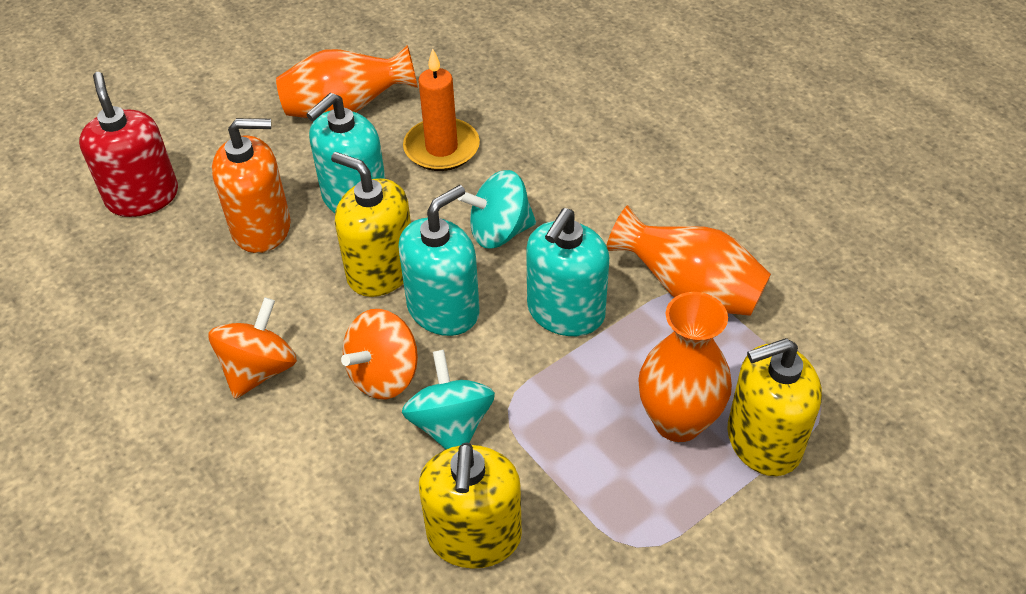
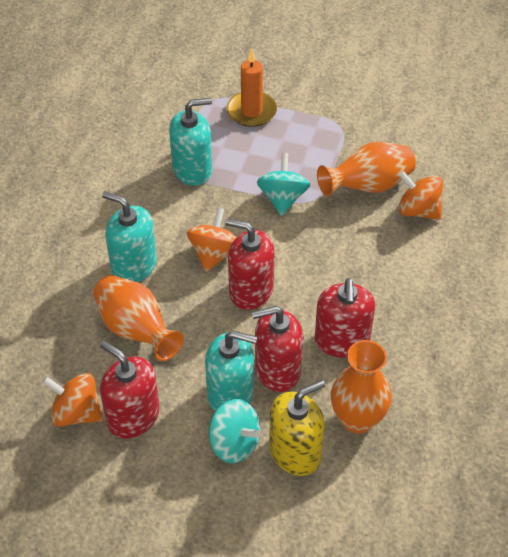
orange soap dispenser: [212,118,291,253] = 1 -> none = 0
orange spinning top: [209,297,297,399] [341,309,418,399] = 2 -> [42,373,103,427] [187,208,237,272] [398,171,443,220] = 3
red soap dispenser: [79,72,178,217] = 1 -> [100,341,160,439] [226,219,275,310] [252,306,303,392] [315,278,375,358] = 4
yellow soap dispenser: [331,152,411,297] [419,442,522,569] [727,338,822,476] = 3 -> [269,380,325,476] = 1

